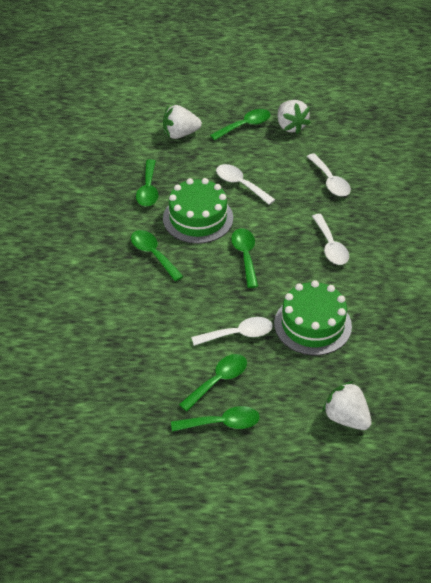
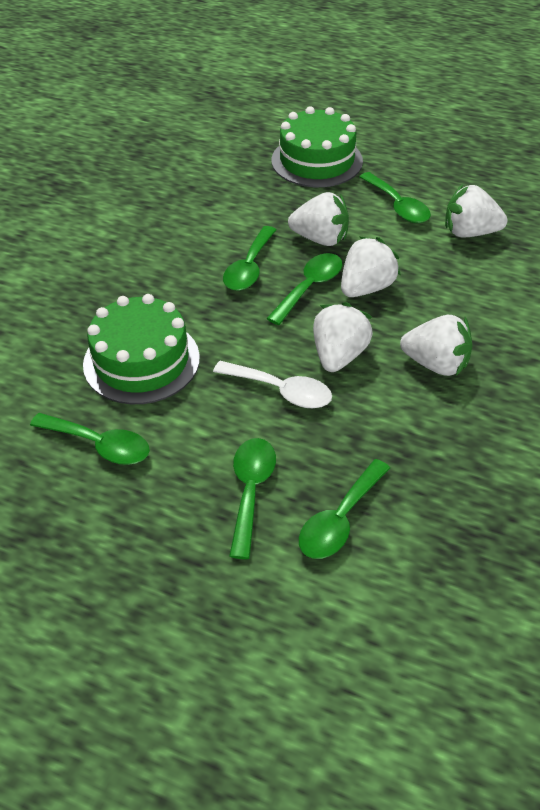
white spoon: [191,317,273,346] [216,164,275,205] [307,153,351,197] [312,214,349,265] = 4 -> [213,361,332,408] = 1
white strawberry: [163,105,202,139] [278,100,311,134] [322,381,372,430] = 3 -> [288,192,349,246] [313,302,373,372] [341,236,401,297] [400,315,472,376] [445,184,507,238] = 5

